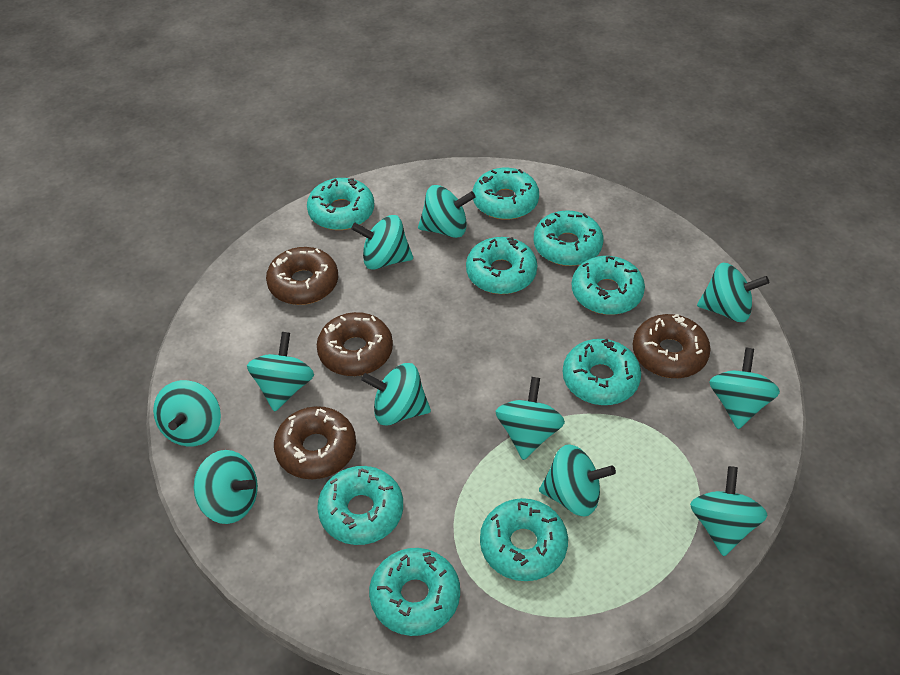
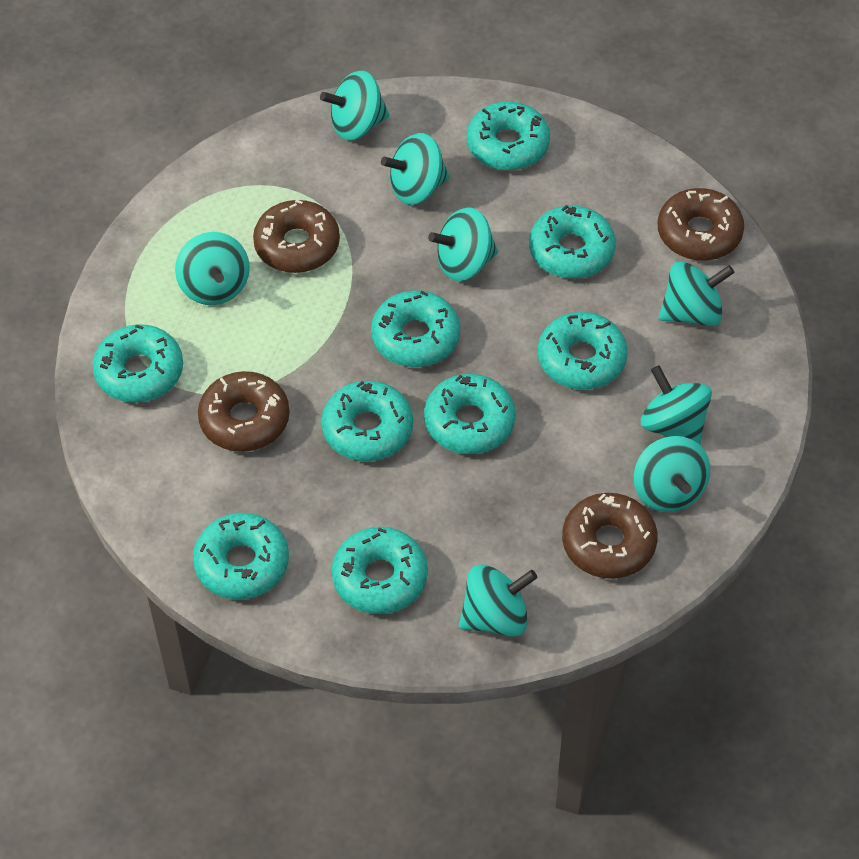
turquoise spinning top: [153,380,221,447] [194,450,258,524] [247,332,314,412] [351,215,413,270] [361,363,431,426] [418,185,476,238] [496,377,565,460] [539,445,616,517] [690,466,768,556] [697,263,769,322] [709,348,780,429] = 11 -> [175,232,250,305] [320,71,390,140] [381,133,450,205] [428,207,498,281] [459,564,537,637] [634,436,710,512] [641,365,712,445] [659,261,734,326] = 8

